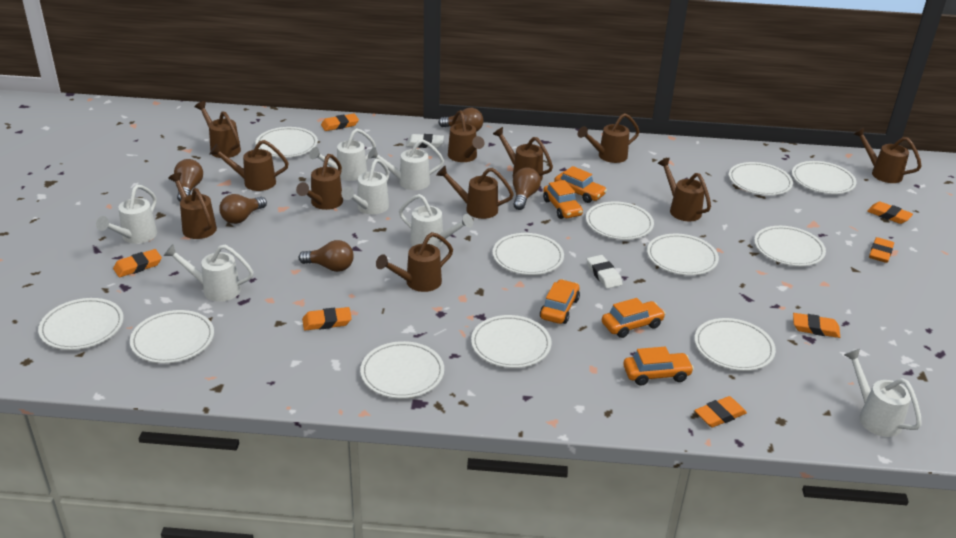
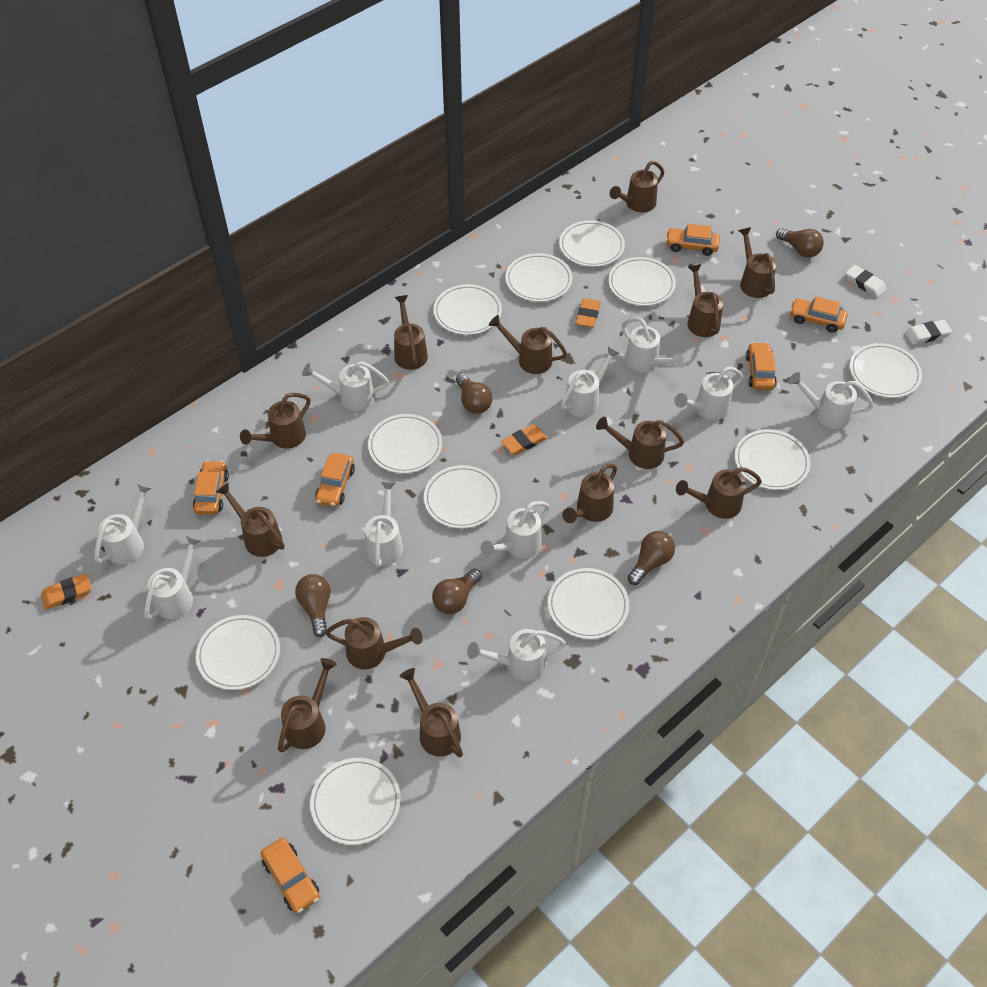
brown watering can: [168,172,217,239] [195,101,241,158] [209,140,289,191] [296,154,343,210] [376,232,453,292] [437,166,514,219] [448,110,485,162] [493,127,553,180] [578,113,640,163] [658,158,711,221] [853,127,922,183] = 11 -> [216,482,285,557] [240,393,310,449] [278,658,337,753] [325,617,423,669] [394,295,428,370] [399,668,463,758] [489,315,567,374] [562,464,617,523] [596,417,684,469] [610,161,665,212] [676,467,762,519] [687,264,723,337] [738,227,776,298] = 13
orange car: [540,279,580,324] [543,180,583,219] [554,166,607,203] [602,298,666,338] [623,347,694,386] = 5 -> [193,460,229,515] [261,838,320,913] [315,453,355,507] [665,224,720,256] [746,342,777,390] [789,296,848,333] = 6
orange eraser: [113,249,162,277] [302,307,352,330] [321,114,359,131] [695,396,747,427] [793,313,840,338] [867,202,913,224] [869,237,894,263] = 7 -> [41,573,91,610] [501,424,548,455] [576,298,600,328] = 3
white plate: [38,298,124,350] [130,310,214,363] [255,127,318,158] [360,341,444,398] [471,315,552,368] [493,233,564,275] [586,201,654,240] [647,233,719,275] [694,318,776,371] [729,162,793,195] [754,226,826,266] [792,161,857,194] = 12 -> [196,615,280,690] [310,758,401,845] [368,414,442,473] [424,465,500,529] [434,284,502,335] [506,253,572,302] [548,568,629,639] [559,220,625,267] [608,257,676,306] [735,429,810,490] [850,343,922,398] = 11
white watering can: [96,185,157,244] [164,244,254,302] [309,128,376,181] [341,159,389,214] [368,139,444,190] [399,194,473,248] [844,349,922,437] = 7 -> [94,482,153,564] [144,534,202,620] [302,362,389,411] [365,481,403,568] [467,629,566,681] [480,501,550,558] [561,346,620,417] [622,317,684,372] [675,367,743,420] [788,372,873,429] = 10

